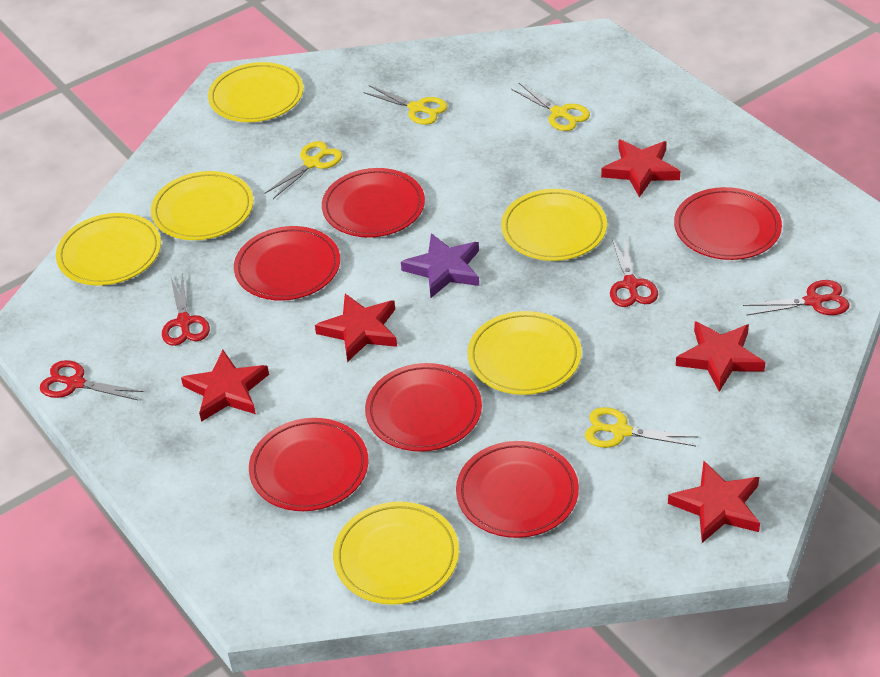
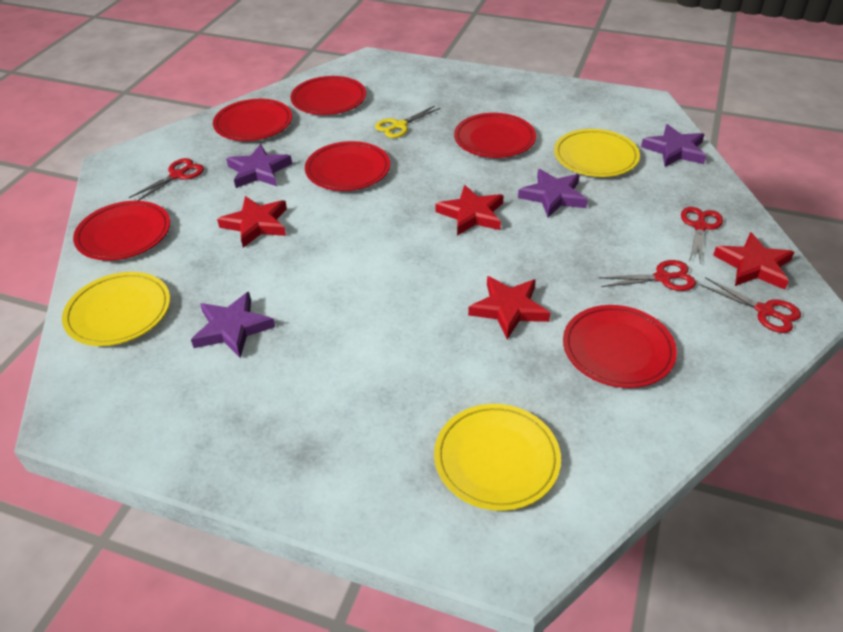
purple star: [401,233,479,298] = 1 -> [191,292,275,358] [226,144,292,188] [518,169,588,218] [641,124,706,167] = 4
red star: [181,350,269,422] [315,294,397,362] [601,140,680,197] [668,461,760,543] [676,321,766,392] = 5 -> [217,196,287,248] [436,185,504,236] [468,276,550,339] [713,232,794,290] = 4
yellow plate: [56,213,161,286] [151,171,253,240] [208,62,303,122] [333,502,459,605] [468,311,582,395] [501,189,607,261] = 6 -> [62,272,170,346] [434,404,561,511] [554,129,640,177] = 3
yellow scissors: [264,141,342,199] [363,85,448,125] [511,83,590,131] [585,407,698,448] = 4 -> [375,106,441,138] = 1

